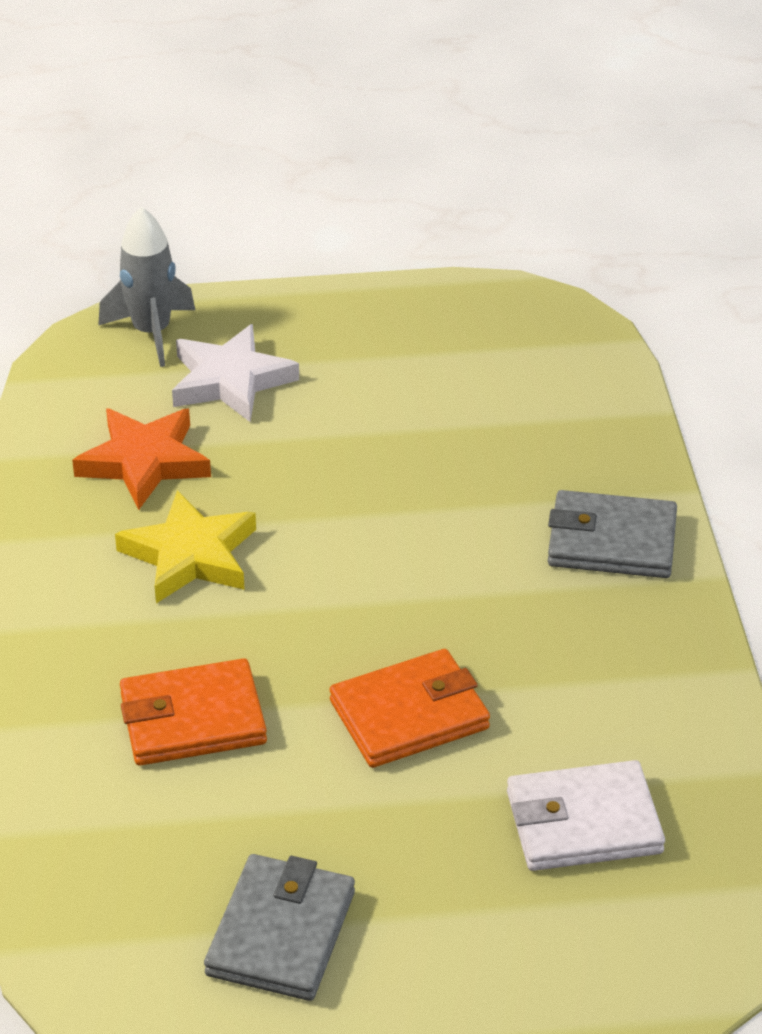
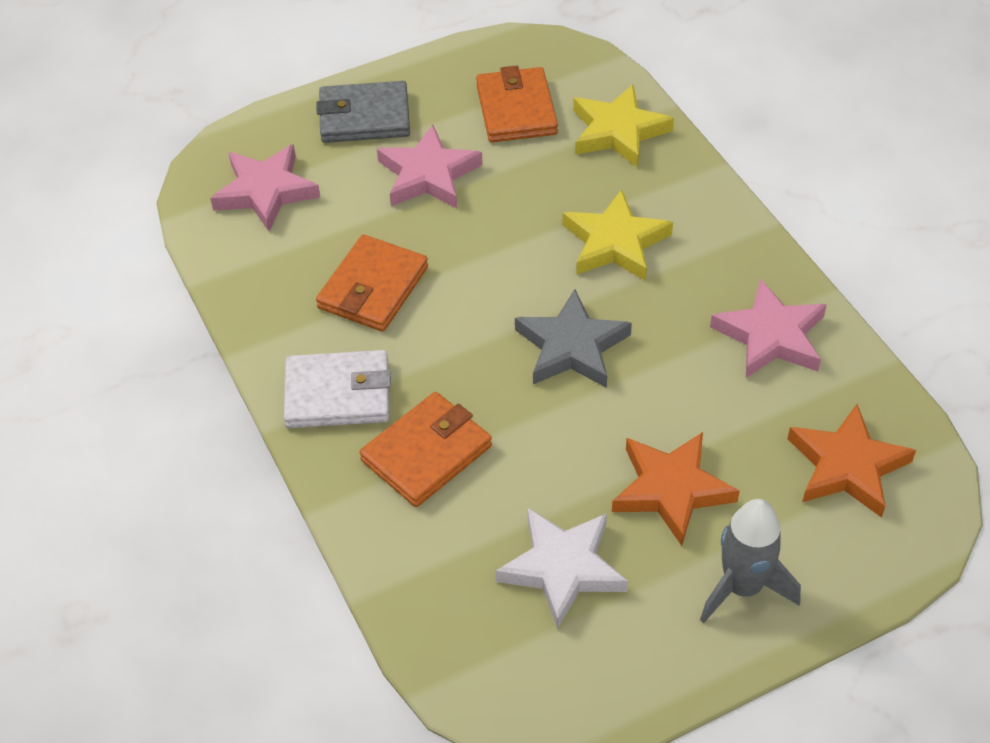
grey star: none = 0 -> [515,289,632,388] = 1
grey wallet: [204,854,355,1001] [548,490,677,578] = 2 -> [317,81,410,143] = 1
orange star: [72,408,211,510] = 1 -> [612,432,740,546] [787,404,916,518] = 2
orange wallet: [120,658,267,766] [330,649,490,768] = 2 -> [316,234,428,332] [360,392,492,507] [476,65,558,142] = 3
pink star: none = 0 -> [210,144,321,232] [377,125,483,208] [710,278,827,378] = 3
yellow star: [115,490,256,603] = 1 -> [563,189,673,281] [573,85,674,168] = 2

